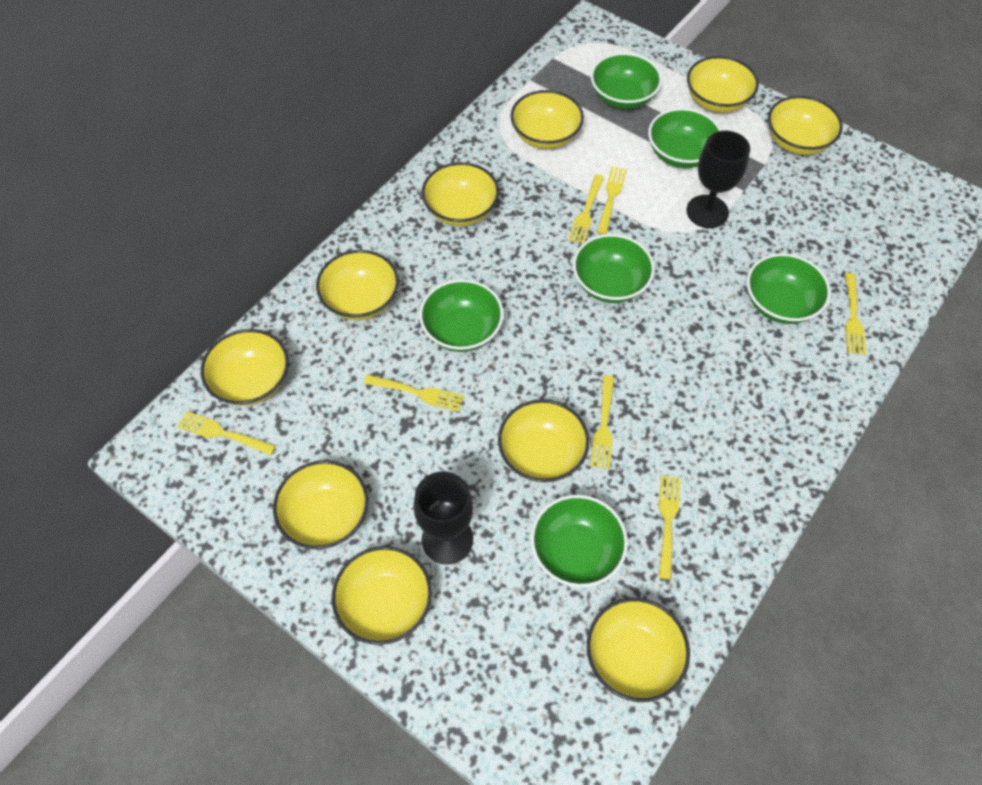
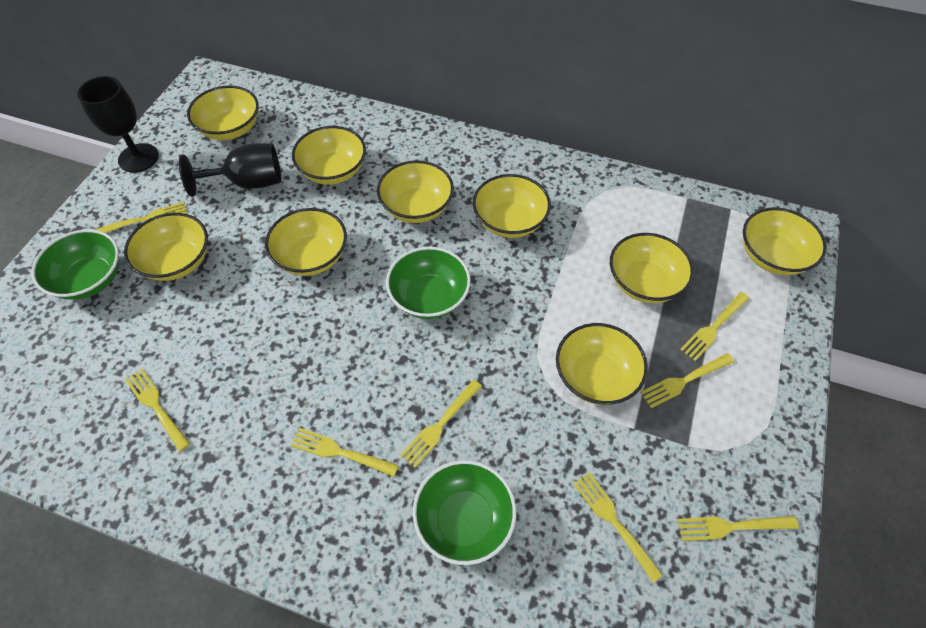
green bowl: [419,279,504,352] [531,495,628,587] [573,234,655,303] [591,53,662,109] [648,108,722,168] [747,253,831,324] = 6 -> [32,229,119,300] [386,247,471,319] [413,460,516,565] = 3
yellow bowl: [200,329,289,406] [273,460,368,549] [316,250,399,320] [332,546,432,645] [422,162,499,226] [498,400,589,482] [510,90,584,149] [586,598,690,702] [687,56,759,113] [768,96,843,155] = 10 -> [124,213,208,281] [187,86,259,140] [265,208,347,276] [292,126,366,185] [377,160,454,223] [473,174,551,238] [556,323,648,405] [610,233,694,303] [743,207,827,275] = 9
yellow fork: [177,411,276,455] [364,374,464,412] [568,175,604,244] [591,376,614,469] [597,166,627,234] [659,475,680,580] [845,273,866,355] = 7 -> [95,202,187,233] [125,368,190,451] [290,428,399,477] [400,380,482,468] [573,472,663,583] [640,353,734,408] [677,516,799,541] [680,292,749,361] = 8

